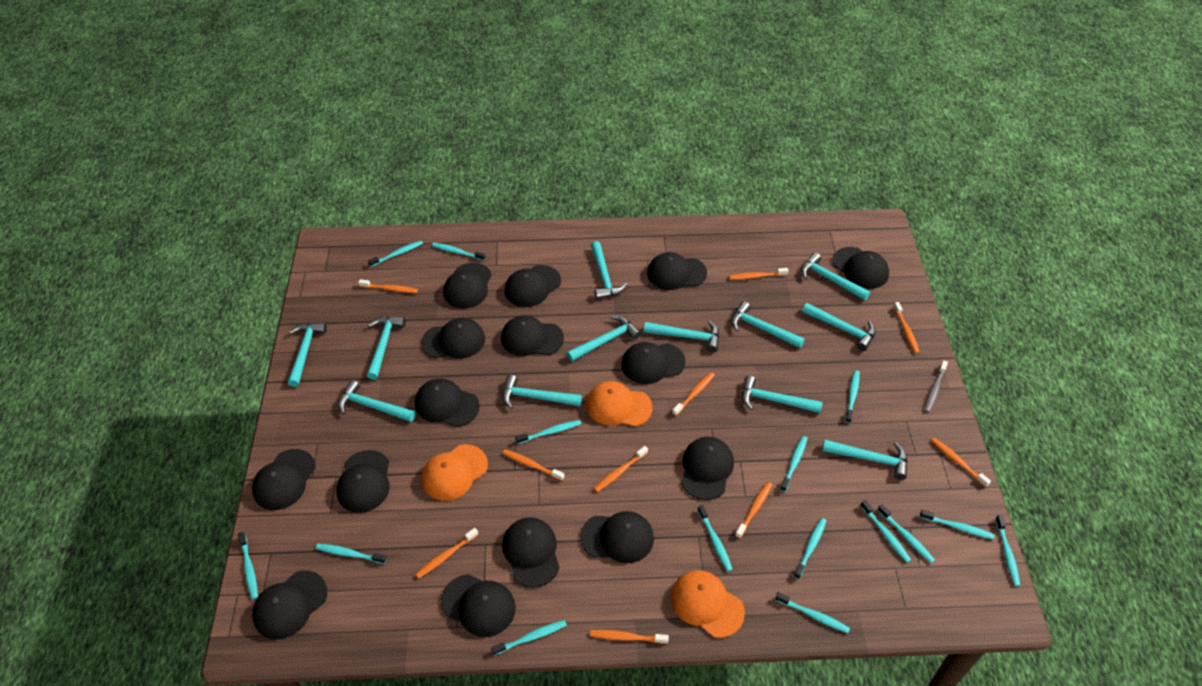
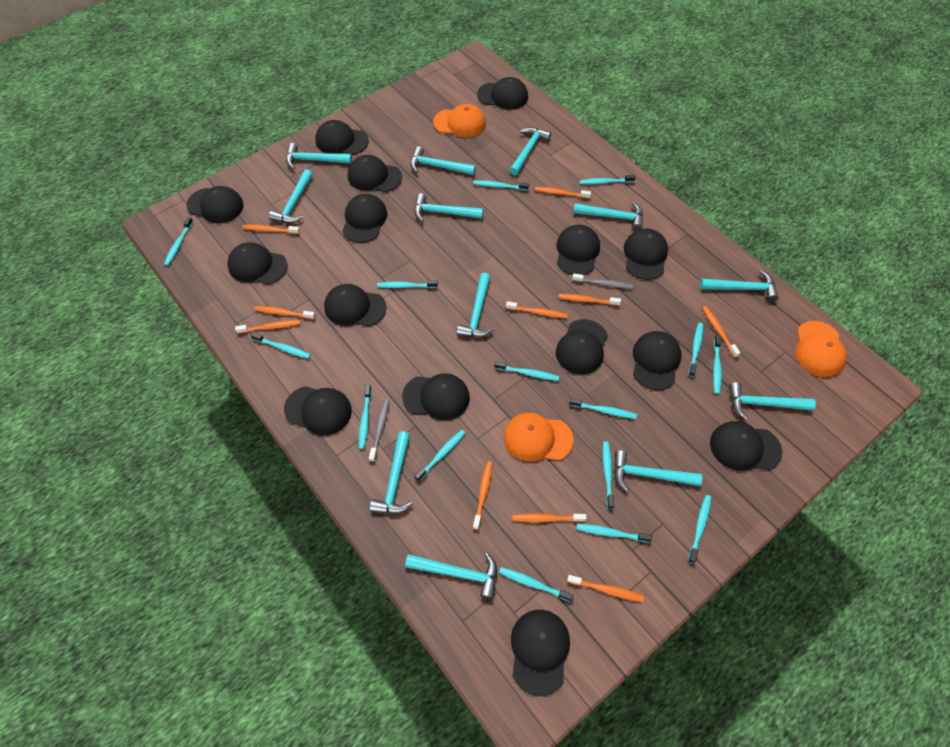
grey toothbrush: [924,361,948,413] = 1 -> [369,399,390,462] [572,274,633,289] = 2

